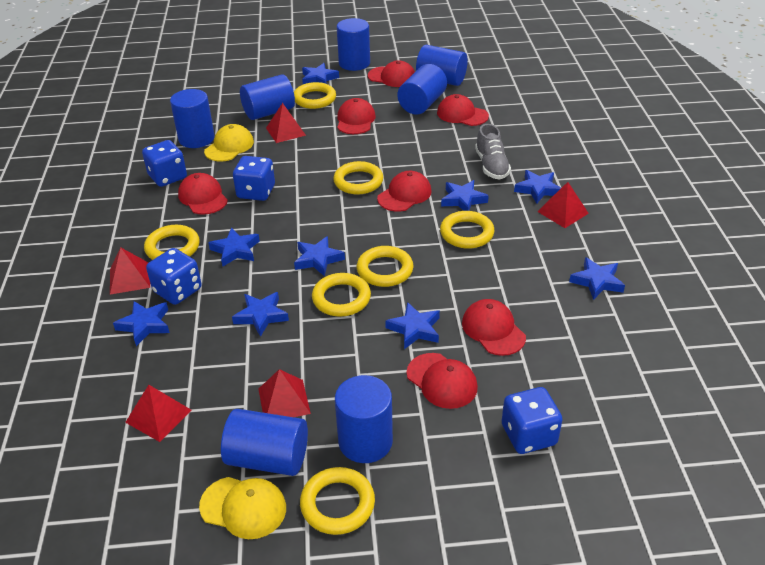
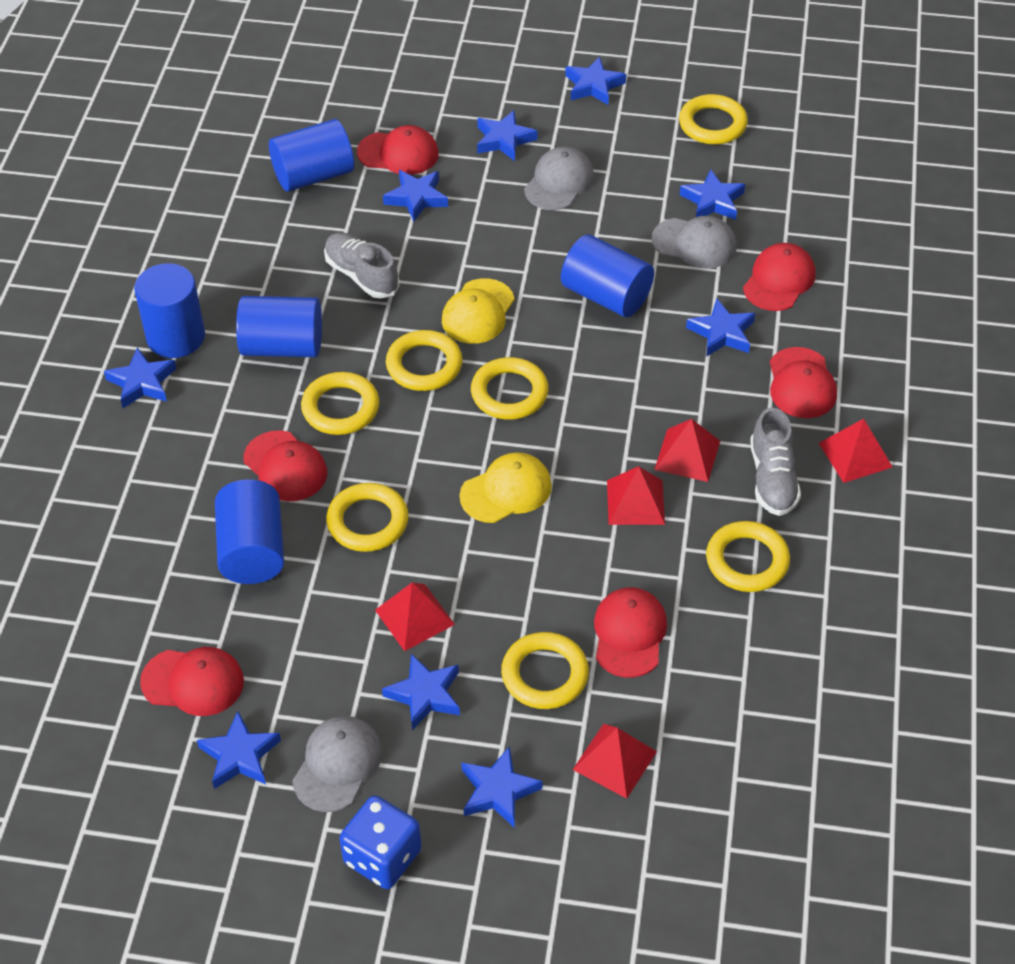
blue cylinder: [170,89,215,148] [221,409,308,476] [240,74,295,120] [335,375,393,463] [337,18,370,71] [397,64,447,115] [416,45,468,86] = 7 -> [134,263,205,358] [215,479,284,584] [236,296,322,357] [269,119,354,192] [561,235,654,317] = 5
blue dice: [142,140,187,187] [146,248,201,305] [233,156,275,201] [502,387,563,454] = 4 -> [339,795,422,889] = 1
grey cap: none = 0 -> [292,716,382,812] [524,146,594,210] [651,216,737,268] = 3
grey shoe: [475,124,511,180] = 1 -> [324,232,400,299] [750,407,801,516] = 2
red cap: [178,173,228,215] [337,98,376,134] [368,60,415,87] [377,171,431,212] [407,353,478,409] [437,94,489,126] [462,299,526,356] = 7 -> [140,647,244,716] [244,430,327,501] [357,125,439,175] [594,587,667,678] [743,243,816,311] [770,347,837,418] = 6

